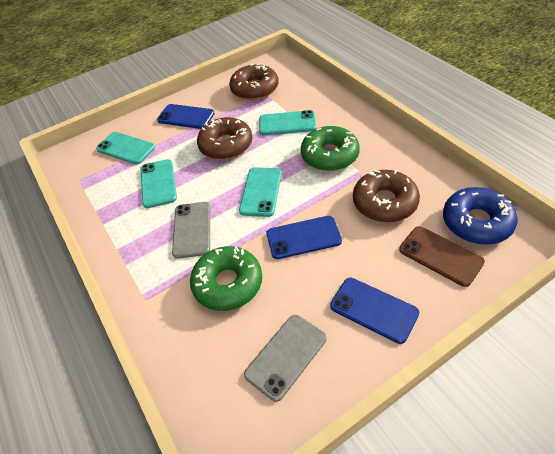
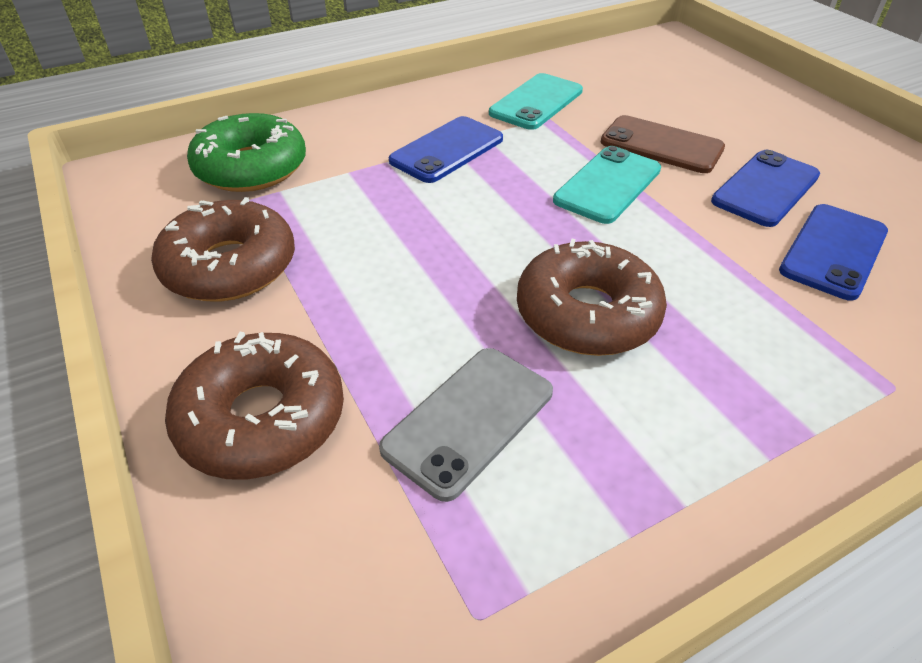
blue donut: [443,187,518,245] = 1 -> none = 0
green donut: [190,246,262,311] [301,126,360,171] = 2 -> [187,113,306,192] = 1
grey phone: [172,202,210,259] [244,315,327,402] = 2 -> [379,348,553,502] = 1
turquoise phone: [96,132,155,164] [140,159,177,208] [239,167,282,217] [259,110,316,135] = 4 -> [489,73,583,130] [553,146,661,224] = 2

